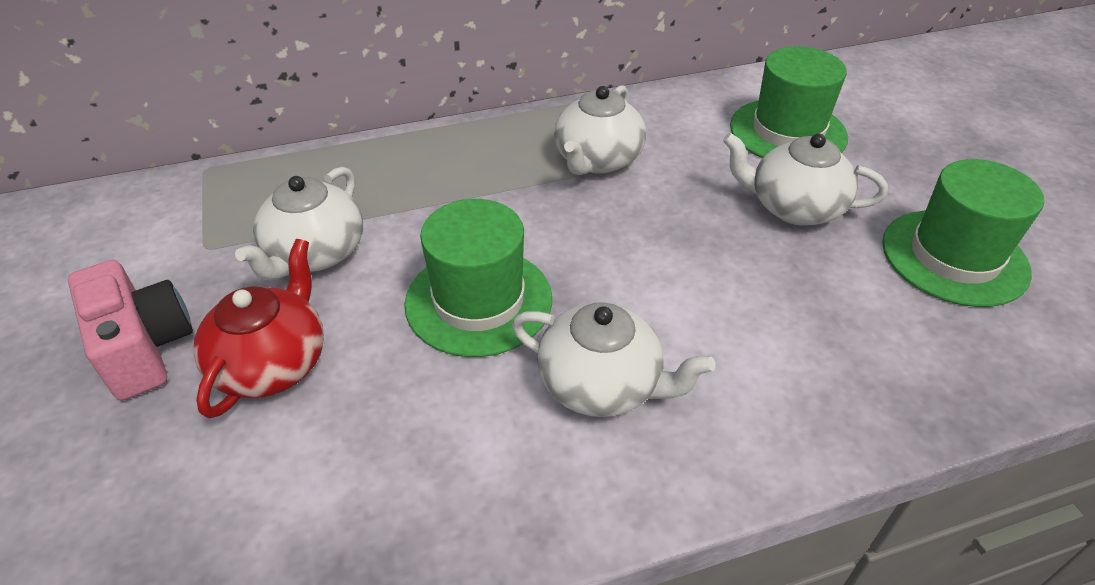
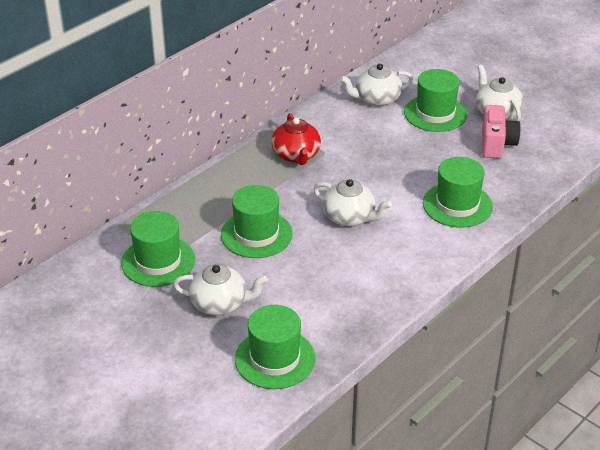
green hat: [404,199,552,357] [730,46,848,158] [882,159,1044,307] = 3 -> [121,211,195,287] [221,185,293,258] [235,305,315,389] [404,69,467,132] [423,157,493,228] = 5

